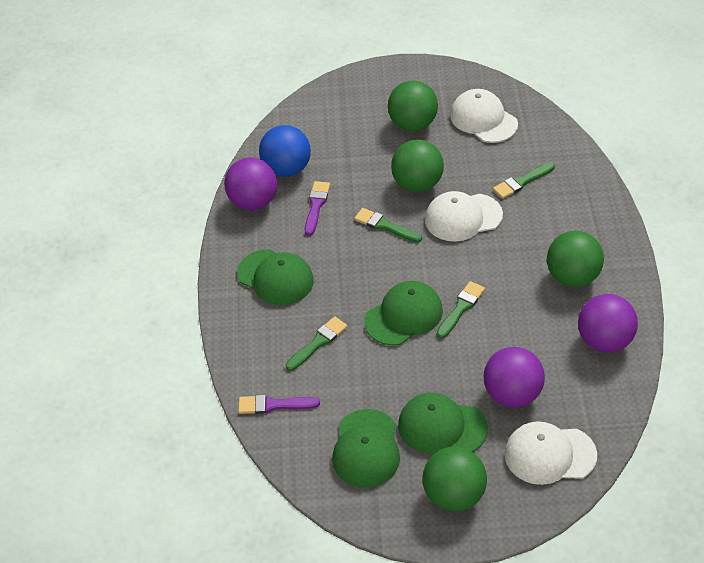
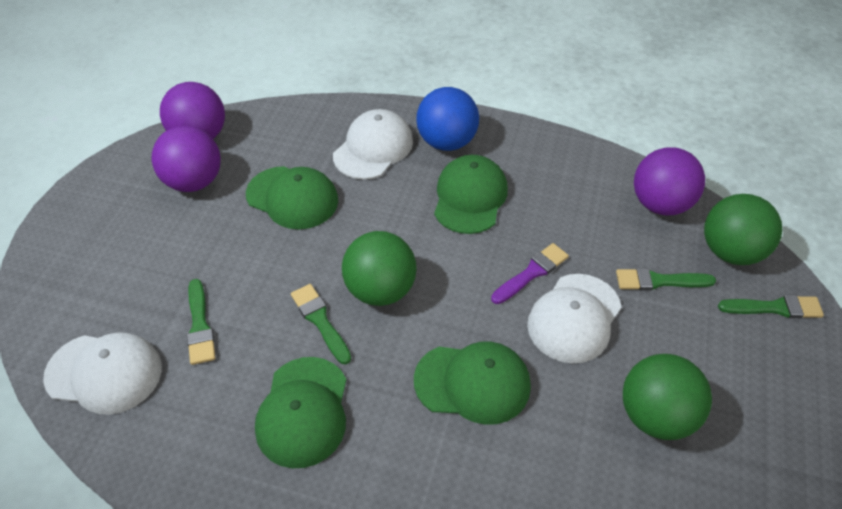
green ball: [388,80,438,131] [391,140,444,192] [422,446,487,512] [547,231,604,287] = 4 -> [342,231,417,306] [623,354,712,440] [704,194,782,265] = 3
purple brush: [238,395,320,414] [305,181,330,236] = 2 -> [491,243,569,304] = 1

